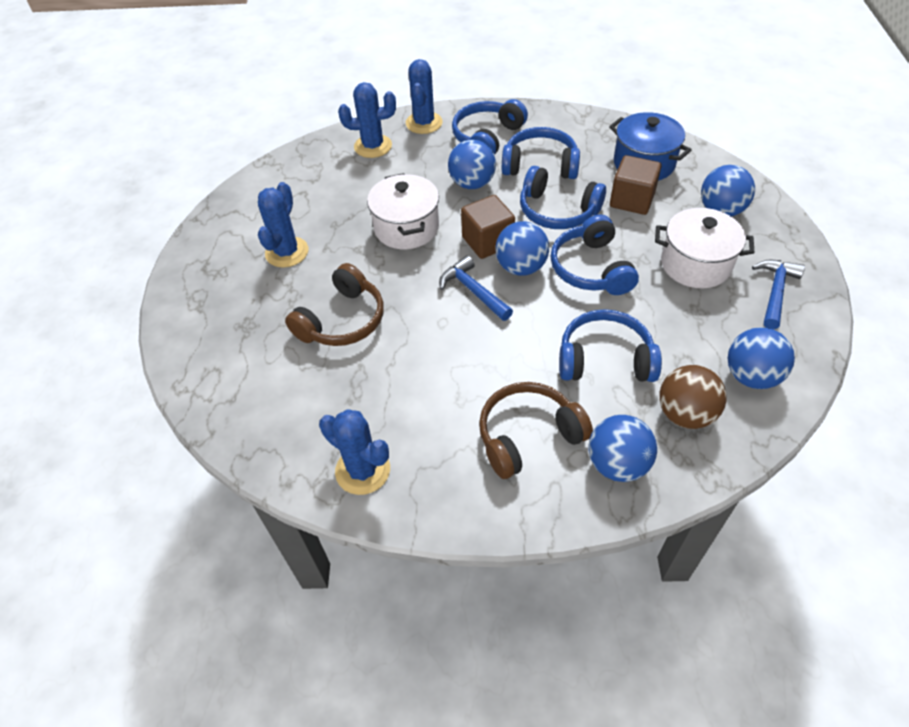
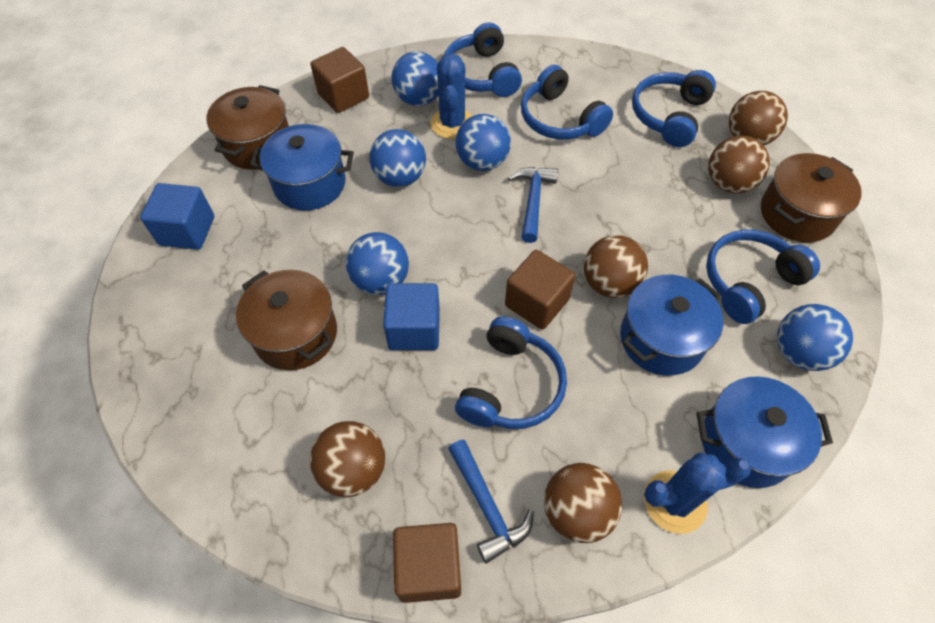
blue cactus: [258,182,308,267] [319,409,390,495] [338,82,396,158] [406,59,443,134] = 4 -> [430,53,472,139] [644,453,751,534] = 2
blue cube: none = 0 -> [140,183,214,250] [383,283,440,350] = 2
blue pot: [609,112,692,181] = 1 -> [250,124,354,210] [620,275,723,376] [697,376,833,488] = 3
brown ball: [659,365,727,429] = 1 -> [310,421,385,497] [544,463,622,543] [584,235,648,298] [708,135,770,193] [729,91,788,145] = 5
brown cube: [461,195,515,259] [610,155,662,215] = 2 -> [310,47,369,113] [393,523,461,603] [505,250,575,330] = 3
brown headphones: [285,263,384,346] [479,382,593,479] = 2 -> none = 0
brown pot: none = 0 -> [207,85,289,170] [236,270,337,370] [761,153,862,243] = 3
white pot: [367,173,439,249] [655,208,754,288] = 2 -> none = 0

